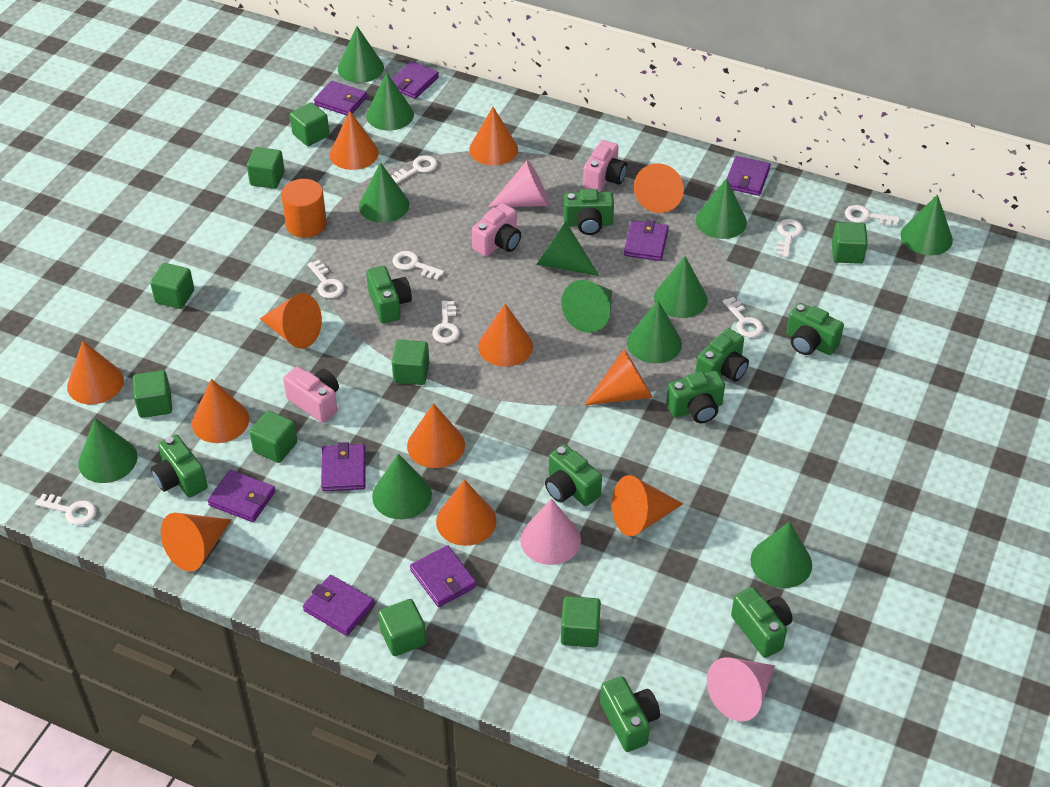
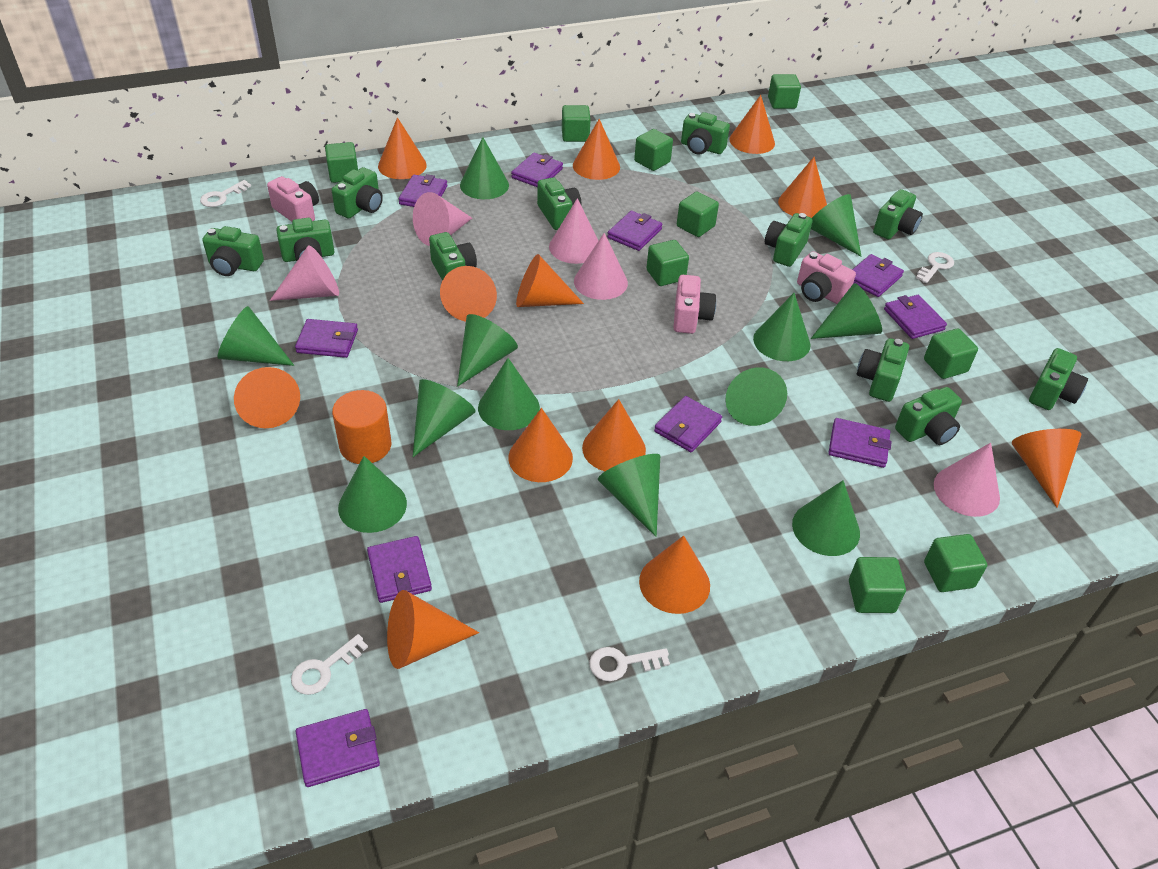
green camera: [151,435,208,497] [366,266,412,324] [545,444,602,506] [564,189,614,235] [600,676,660,752] [666,371,725,423] [695,328,749,382] [731,587,792,658] [786,303,844,355] = 9 -> [202,226,264,276] [276,218,335,262] [332,167,383,219] [429,232,477,281] [537,177,582,230] [681,112,730,155] [765,213,812,267] [857,338,909,402] [873,189,923,239] [895,387,962,445] [1029,348,1088,410] = 11
pink cone: [488,160,550,207] [520,498,581,565] [707,657,775,722] = 3 -> [270,245,339,301] [413,192,472,246] [549,198,598,264] [574,233,628,300] [934,443,1000,517] = 5
purple wallet: [208,470,275,522] [303,575,375,636] [314,81,367,115] [321,442,366,491] [391,61,439,99] [410,545,477,607] [624,220,669,261] [727,156,771,196] = 8 -> [295,319,358,358] [296,709,380,787] [367,536,432,603] [399,174,447,207] [511,153,563,187] [607,211,662,251] [654,396,722,452] [829,418,892,468] [852,254,904,297] [884,295,947,339] = 10
white key: [35,494,96,525] [308,260,344,298] [391,155,438,184] [393,251,445,280] [432,300,460,343] [722,297,764,338] [776,219,803,258] [845,205,900,226] = 8 -> [200,180,251,207] [291,634,368,695] [589,647,670,681] [916,252,954,283] = 4

